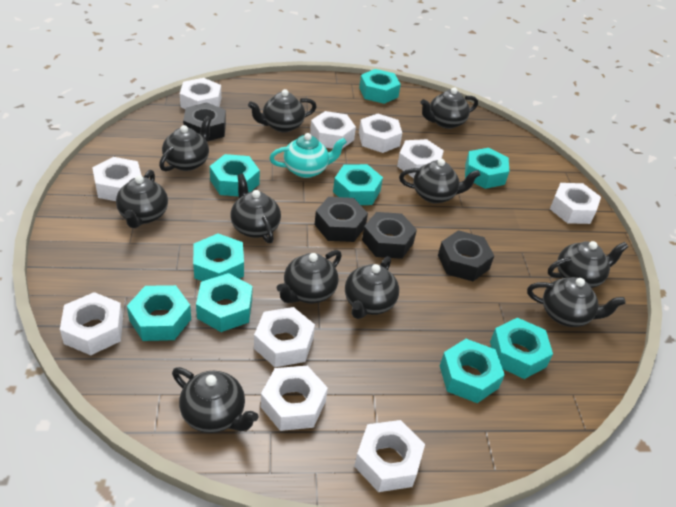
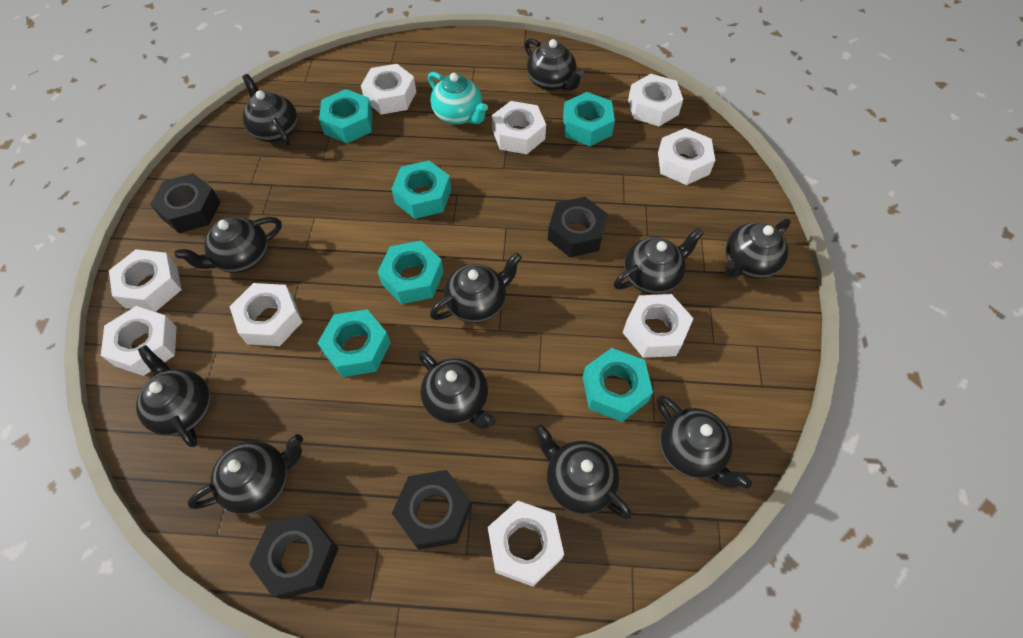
turquoise nut: [127,285,191,341] [193,234,244,281] [196,273,252,332] [210,154,260,196] [333,164,383,205] [359,69,401,104] [440,339,505,403] [465,148,509,189] [490,318,553,379] = 9 -> [318,309,391,377] [319,89,373,143] [378,241,444,304] [392,160,451,219] [563,92,615,146] [583,348,653,422] = 6
white nut: [60,292,123,355] [92,157,142,201] [180,78,221,109] [254,307,315,367] [261,366,328,431] [310,111,356,149] [354,420,425,492] [359,113,402,153] [397,139,444,178] [550,183,601,224] = 10 -> [101,306,177,376] [109,249,182,312] [230,283,302,346] [361,64,416,115] [488,500,564,587] [492,101,546,154] [623,294,694,358] [628,74,683,126] [658,128,715,185] = 9

